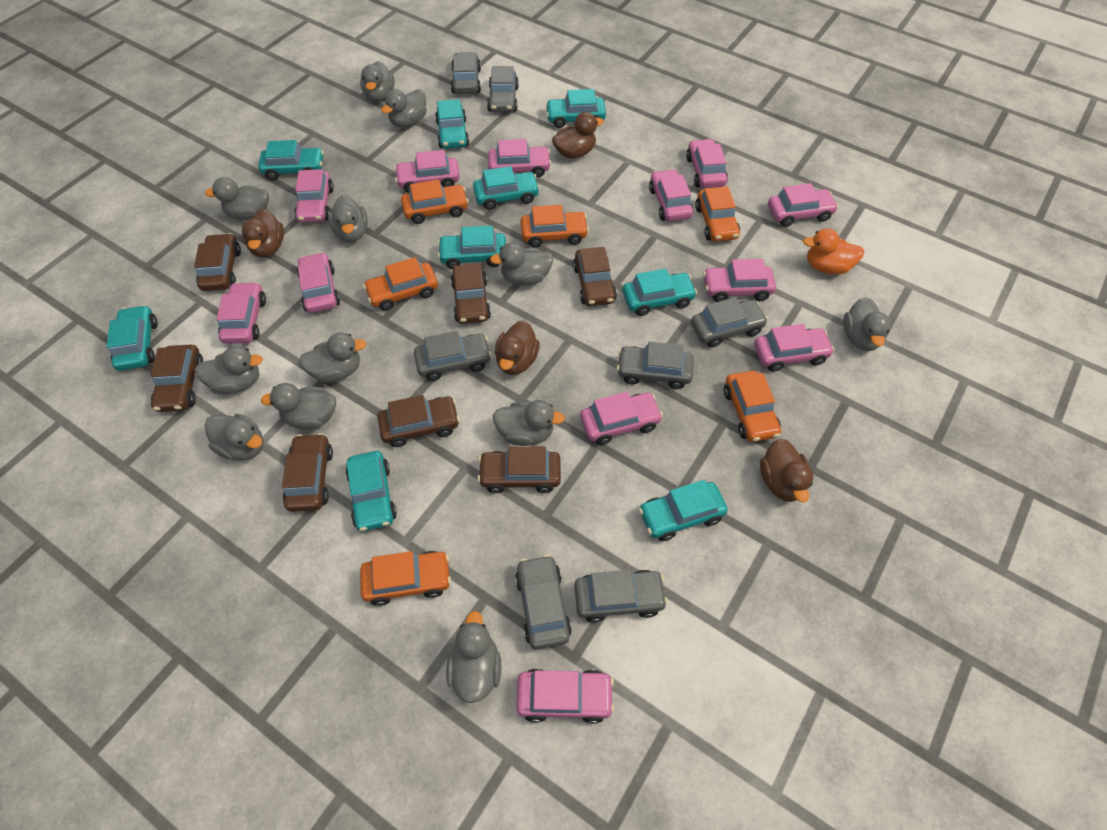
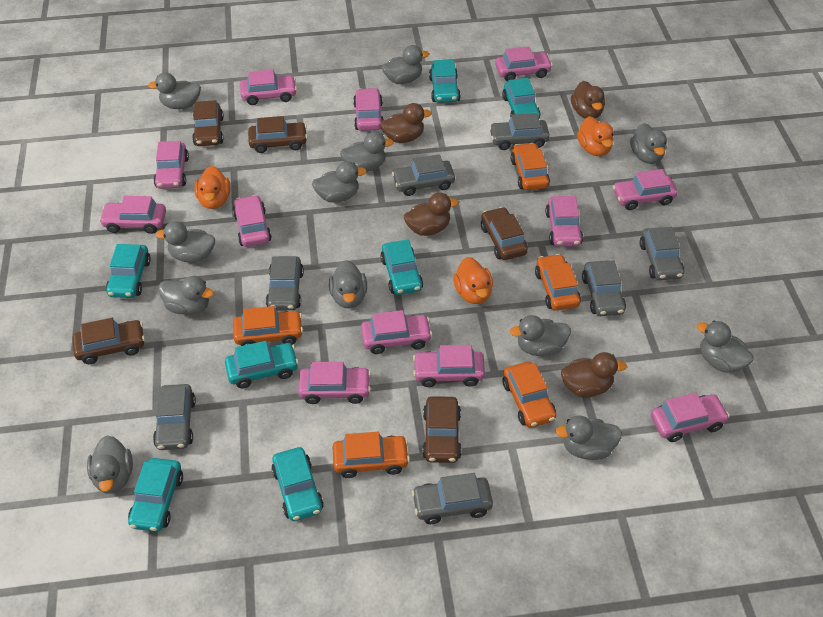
brown car: [150,345,203,412] [194,233,241,291] [282,433,333,512] [377,395,460,447] [451,263,491,324] [477,446,561,493] [573,247,617,306] = 7 -> [72,318,145,364] [192,100,224,146] [248,116,308,153] [423,396,462,463] [481,207,528,260] = 5
orange car: [360,551,451,606] [363,257,438,311] [401,179,469,224] [521,205,589,247] [695,186,740,242] [724,371,781,442] = 6 -> [233,306,303,346] [333,432,410,478] [502,362,556,428] [510,143,550,190] [535,254,581,311] = 5
orange duck: [803,229,864,274] = 1 -> [194,166,230,209] [453,257,493,304] [577,116,614,156] = 3
turquoise car: [107,305,158,371] [258,140,324,180] [346,451,397,532] [435,99,469,149] [438,225,506,269] [473,166,540,210] [545,89,606,128] [622,269,697,316] [639,480,728,541] = 9 -> [106,244,151,298] [128,458,183,532] [225,341,299,388] [271,447,324,521] [380,239,423,295] [429,60,461,103] [502,78,540,119] = 7

